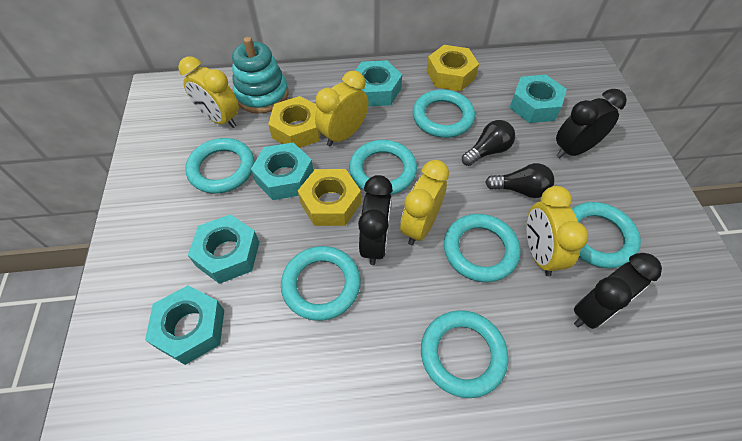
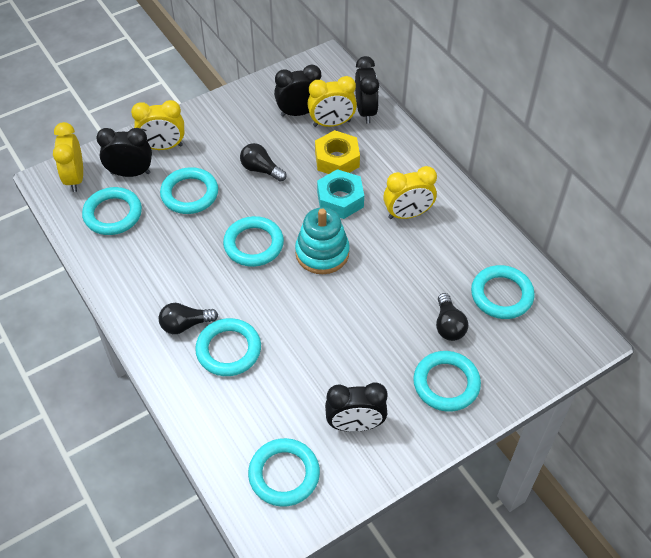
black clock: [358,175,393,265] [556,89,627,158] [574,253,662,329] = 3 -> [96,128,152,177] [274,64,321,117] [325,382,388,432] [355,56,379,123] = 4
black light bulb: [462,120,515,166] [485,163,554,198] = 2 -> [159,303,218,334] [240,143,286,182] [436,293,468,341] = 3
turquoise nut: [145,285,224,365] [188,214,260,284] [251,143,313,200] [355,60,402,107] [510,75,567,123] = 5 -> [317,169,364,219] = 1
yellow nut: [268,96,321,148] [298,169,361,226] [427,45,479,91] = 3 -> [315,130,360,174] = 1

